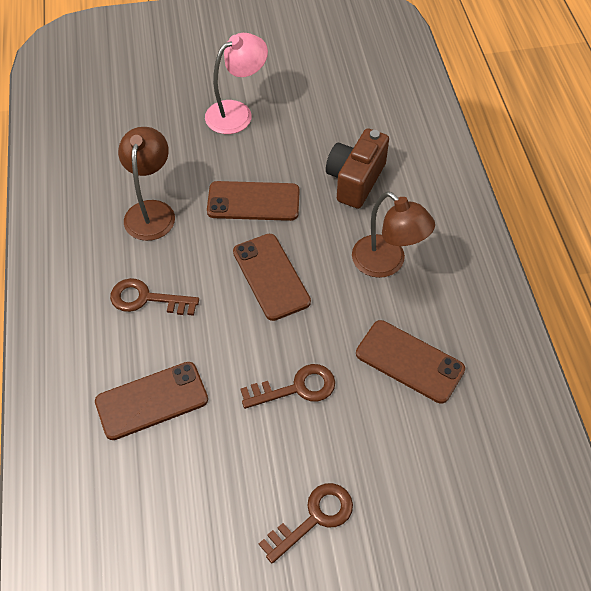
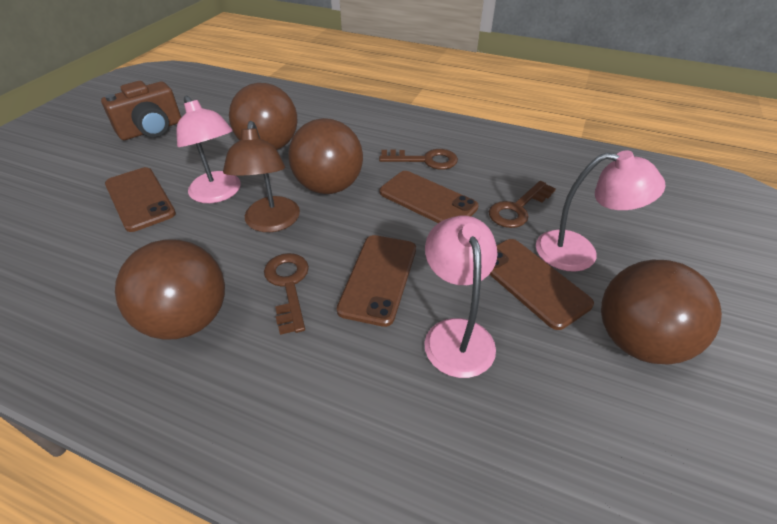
brown ball: none = 0 -> [115,239,225,340] [229,83,297,150] [288,118,363,194] [601,260,722,365] = 4
brown lamp: [118,127,175,241] [352,192,435,278] = 2 -> [223,121,300,232] = 1
pink lamp: [205,33,268,134] = 1 -> [177,96,241,203] [424,216,497,378] [536,150,666,272] = 3

